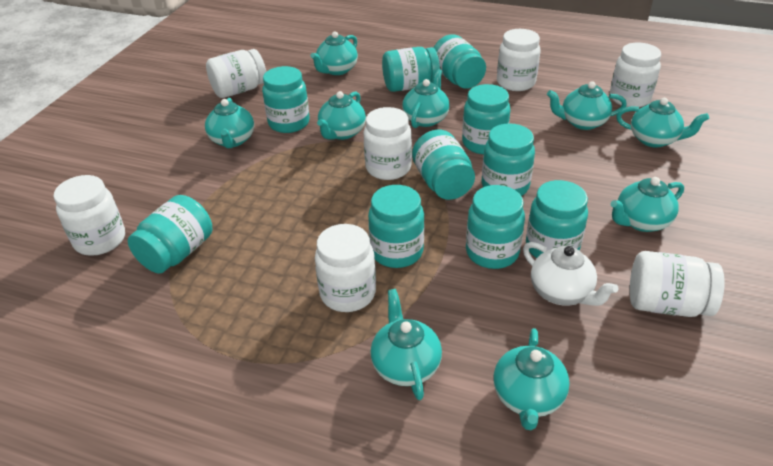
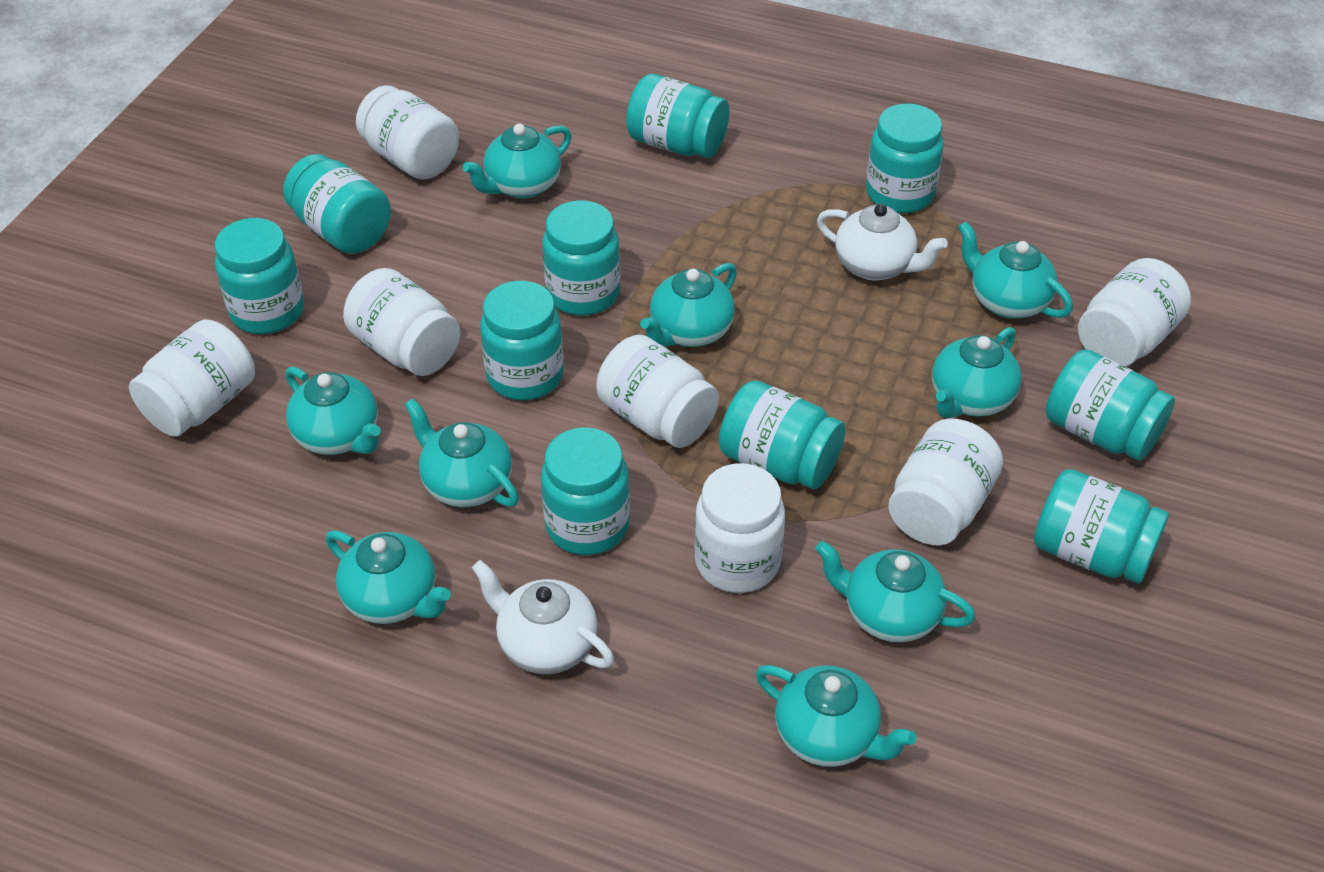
white teapot: [523,242,618,306] = 1 -> [472,560,614,674] [817,204,948,281] = 2

